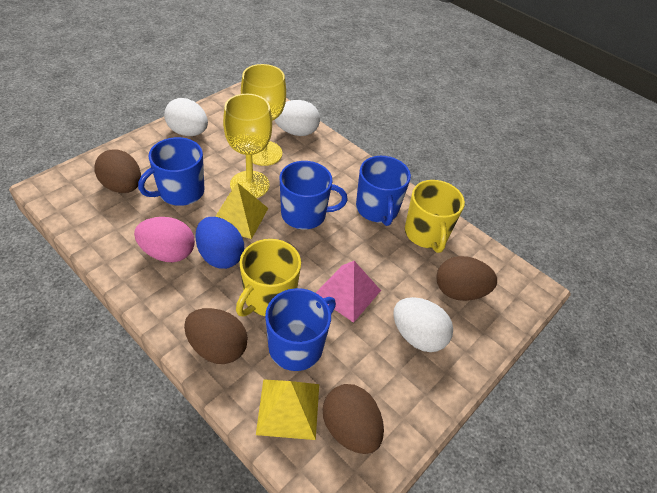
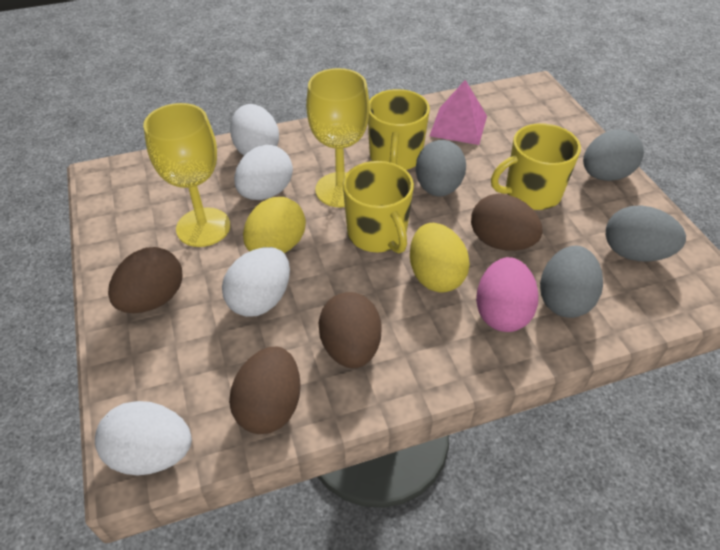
blue egg: [195,217,244,269] = 1 -> none = 0
blue mug: [138,137,204,206] [265,288,336,371] [279,161,348,229] [356,156,411,226] = 4 -> none = 0
grey egg: none = 0 -> [416,140,466,197] [540,246,603,318] [583,130,644,181] [606,205,686,261] = 4
white egg: [164,98,208,136] [275,100,320,136] [393,297,453,352] = 3 -> [95,401,192,475] [222,247,290,317] [230,104,279,156] [234,145,293,200] = 4
yellow egg: none = 0 -> [243,197,306,253] [410,223,470,293] = 2
yellow mug: [236,239,301,316] [405,180,465,253] = 2 -> [343,161,414,253] [368,89,430,170] [491,123,581,210] = 3
yellow pyramid: [215,182,268,239] [256,379,319,440] = 2 -> none = 0

